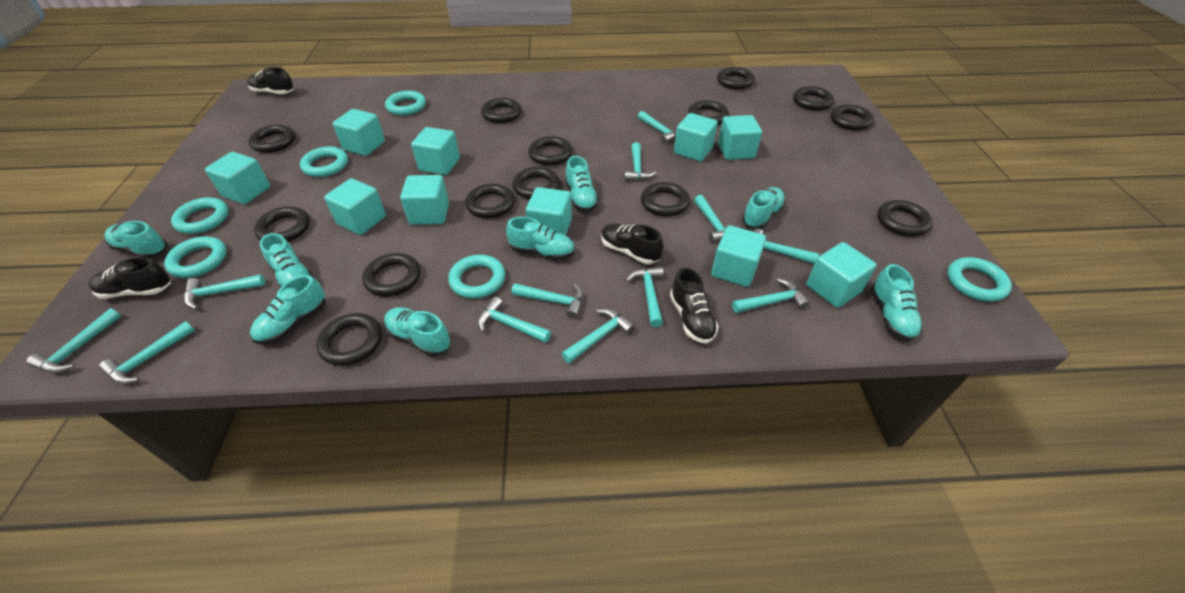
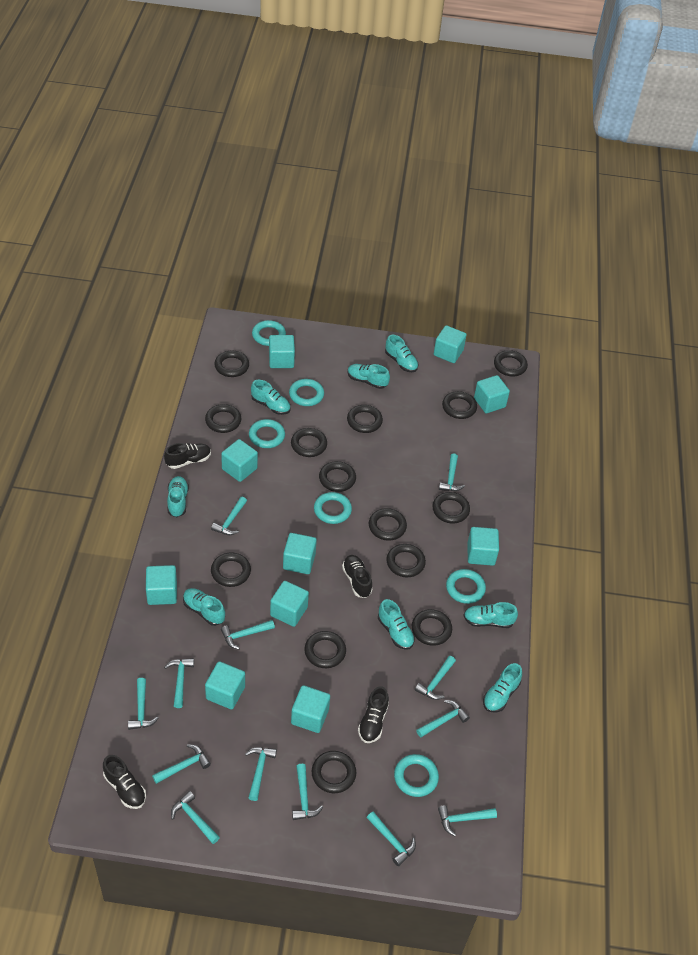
turquoise hammer: [26,308,122,373] [99,321,195,384] [184,274,265,309] [478,297,551,343] [511,283,584,319] [562,309,635,363] [625,142,656,181] [626,267,664,327] [638,111,676,144] [694,195,740,243] [732,278,810,313] [753,229,819,264] = 12 -> [128,678,159,730] [152,744,211,784] [164,658,194,708] [171,791,220,844] [211,497,247,535] [221,620,275,649] [245,747,277,801] [292,764,323,820] [367,812,416,866] [415,656,456,700] [416,700,470,737] [438,806,497,836] [439,453,465,491] = 13

